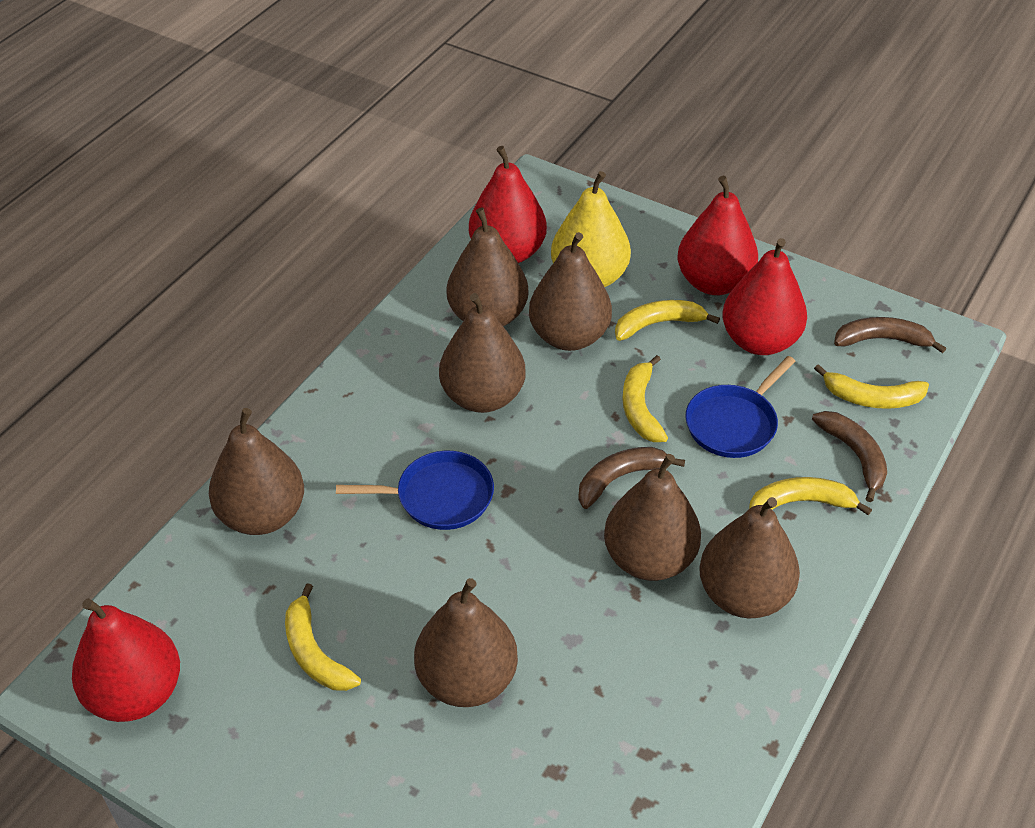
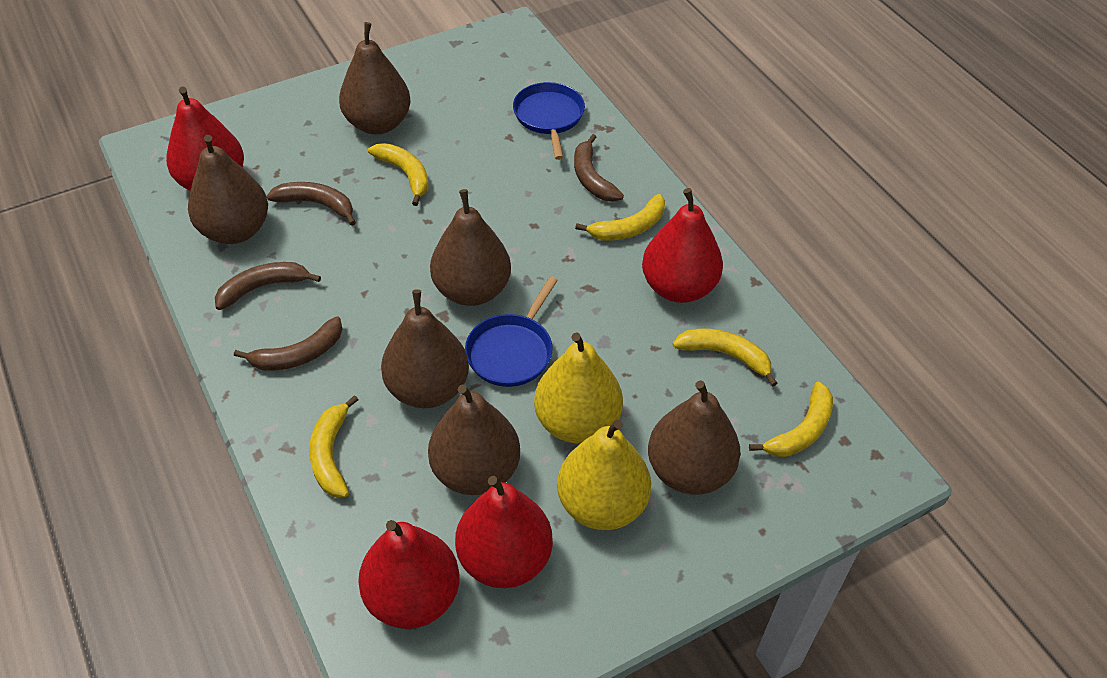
brown banana: [578,447,685,509] [812,411,887,502] [834,317,946,353] = 3 -> [215,262,321,310] [234,316,342,371] [267,182,356,226] [574,134,624,202] = 4
brown pear: [209,408,304,535] [414,578,518,707] [439,293,525,413] [447,208,529,326] [529,232,612,351] [604,454,701,581] [699,497,800,618] = 7 -> [188,135,268,244] [339,22,411,134] [381,289,469,408] [428,384,520,495] [430,189,511,306] [648,380,740,495] = 6
yellow pear: [551,171,631,287] = 1 -> [534,333,623,443] [557,420,651,530] = 2

